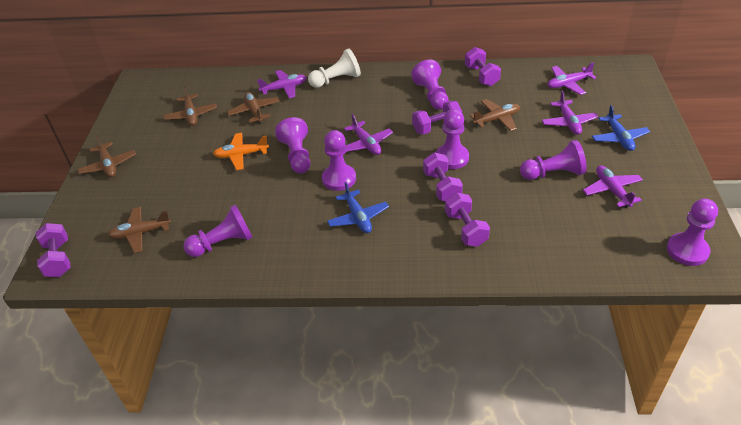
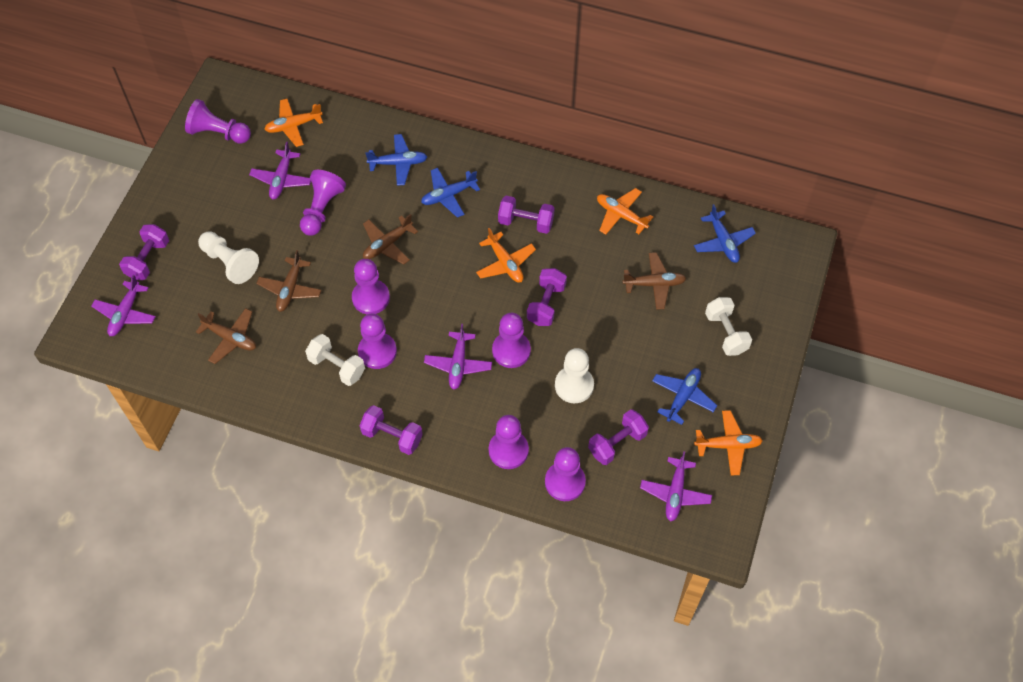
blue plane: [327,182,389,233] [592,105,650,151] = 2 -> [365,134,427,186] [421,168,480,218] [652,368,717,425] [694,204,756,263] = 4
brown plane: [78,135,136,177] [108,207,171,253] [163,86,217,126] [227,92,280,124] [470,99,520,131] = 5 -> [196,308,256,364] [256,250,322,312] [363,214,418,265] [622,252,686,310] = 4
orange plane: [213,133,269,170] = 1 -> [264,99,323,147] [476,228,536,283] [597,188,653,235] [694,410,763,476] = 4
purple plane: [257,70,307,98] [344,114,393,155] [542,91,598,135] [548,62,596,95] [583,165,643,208] = 5 -> [91,275,156,336] [249,142,311,199] [424,324,492,390] [640,451,712,522] = 4
white dumbbell: none = 0 -> [305,334,365,386] [705,297,752,356] = 2
white pawn: [308,48,361,88] = 1 -> [198,231,259,284] [555,348,594,403] = 2

